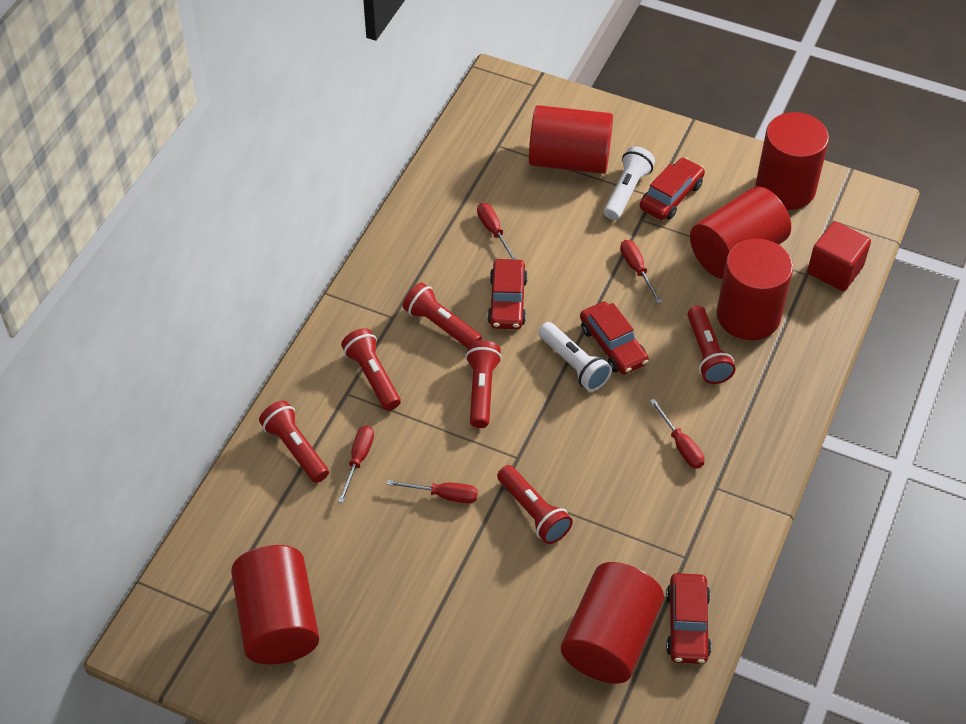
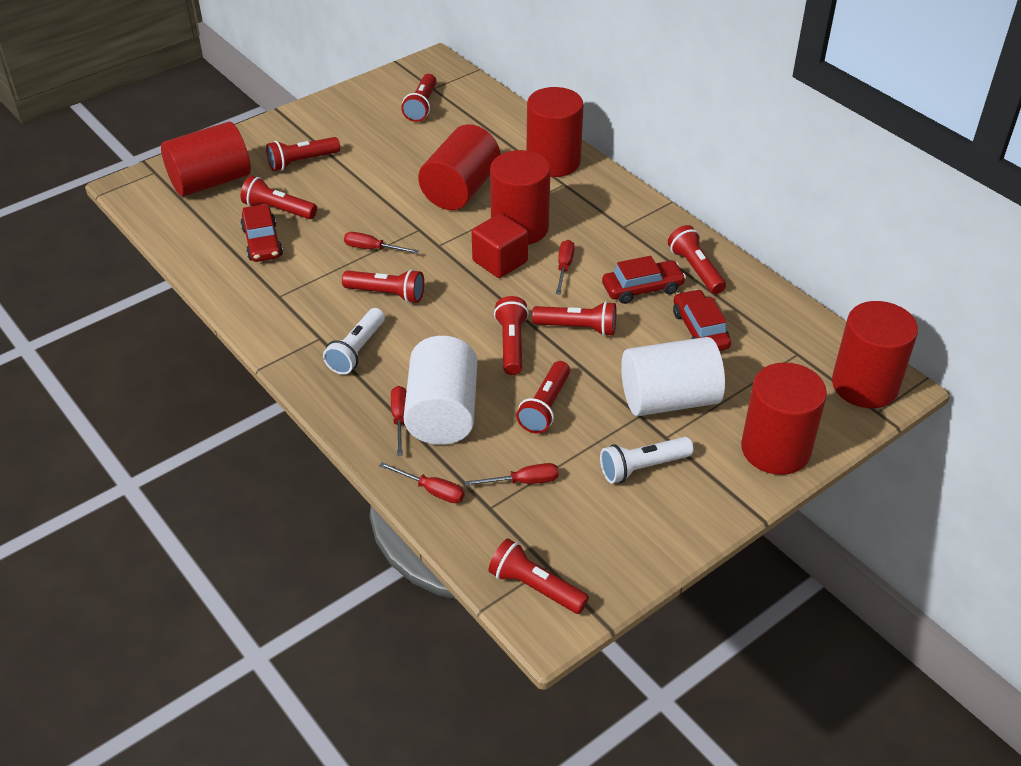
red car: [487,259,528,329] [580,301,649,375] [640,157,705,220] [666,573,712,664] = 4 -> [240,204,283,262] [602,256,686,304] [673,289,731,351] = 3
red flashlight: [259,400,329,483] [341,328,401,411] [403,282,482,348] [465,340,502,428] [497,465,573,544] [687,306,735,384] = 6 -> [241,176,317,219] [266,137,340,171] [342,269,424,303] [401,74,437,122] [488,539,589,614] [494,296,529,375] [516,361,570,433] [532,301,616,336] [668,225,726,294] = 9
white cylinder: none = 0 -> [404,336,477,445] [621,337,725,416] = 2

